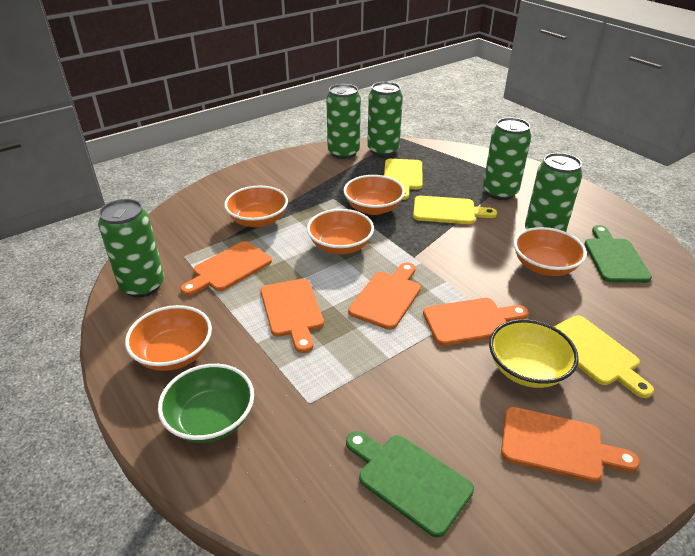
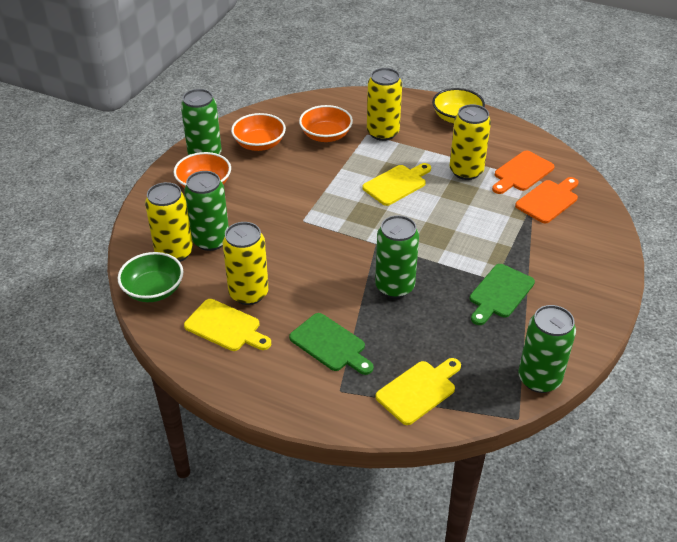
green can: [98,199,164,297] [326,84,361,159] [367,82,403,157] [483,118,531,200] [525,153,583,232] = 5 -> [181,89,222,155] [184,171,229,251] [375,215,419,298] [518,305,576,393] = 4
orange bowl: [125,305,212,371] [224,186,288,228] [307,209,374,254] [343,175,405,215] [514,227,587,276] = 5 -> [174,152,231,188] [231,113,286,151] [299,105,353,142] = 3
orange cutting board: [180,241,272,296] [261,279,324,353] [348,262,421,330] [423,298,529,346] [501,407,640,483] = 5 -> [492,150,555,194] [515,177,579,223] = 2
yellow can: none = 0 -> [145,182,193,262] [222,222,269,305] [367,68,402,141] [449,104,491,180] = 4

